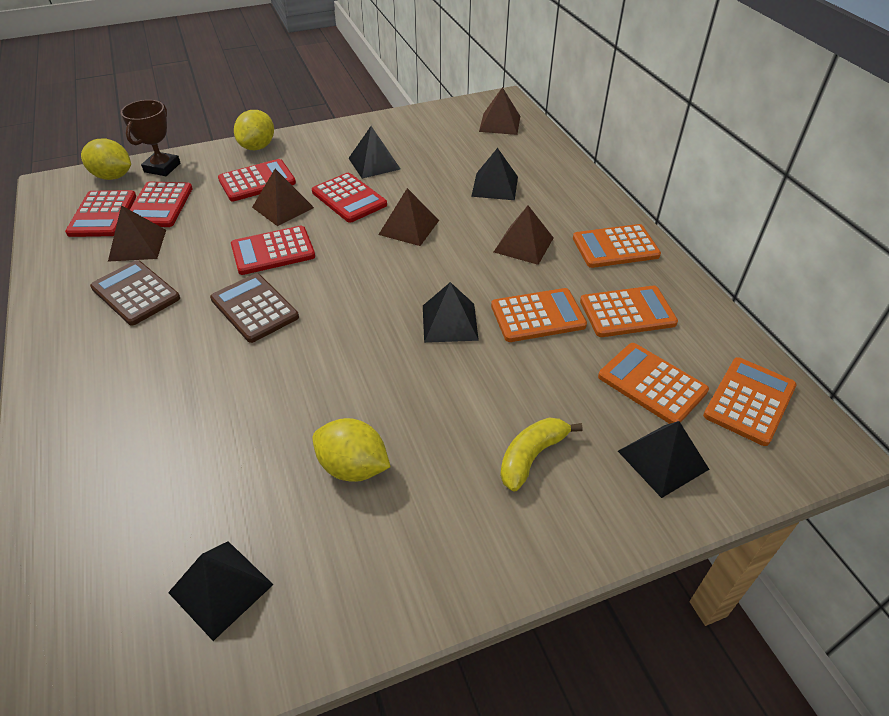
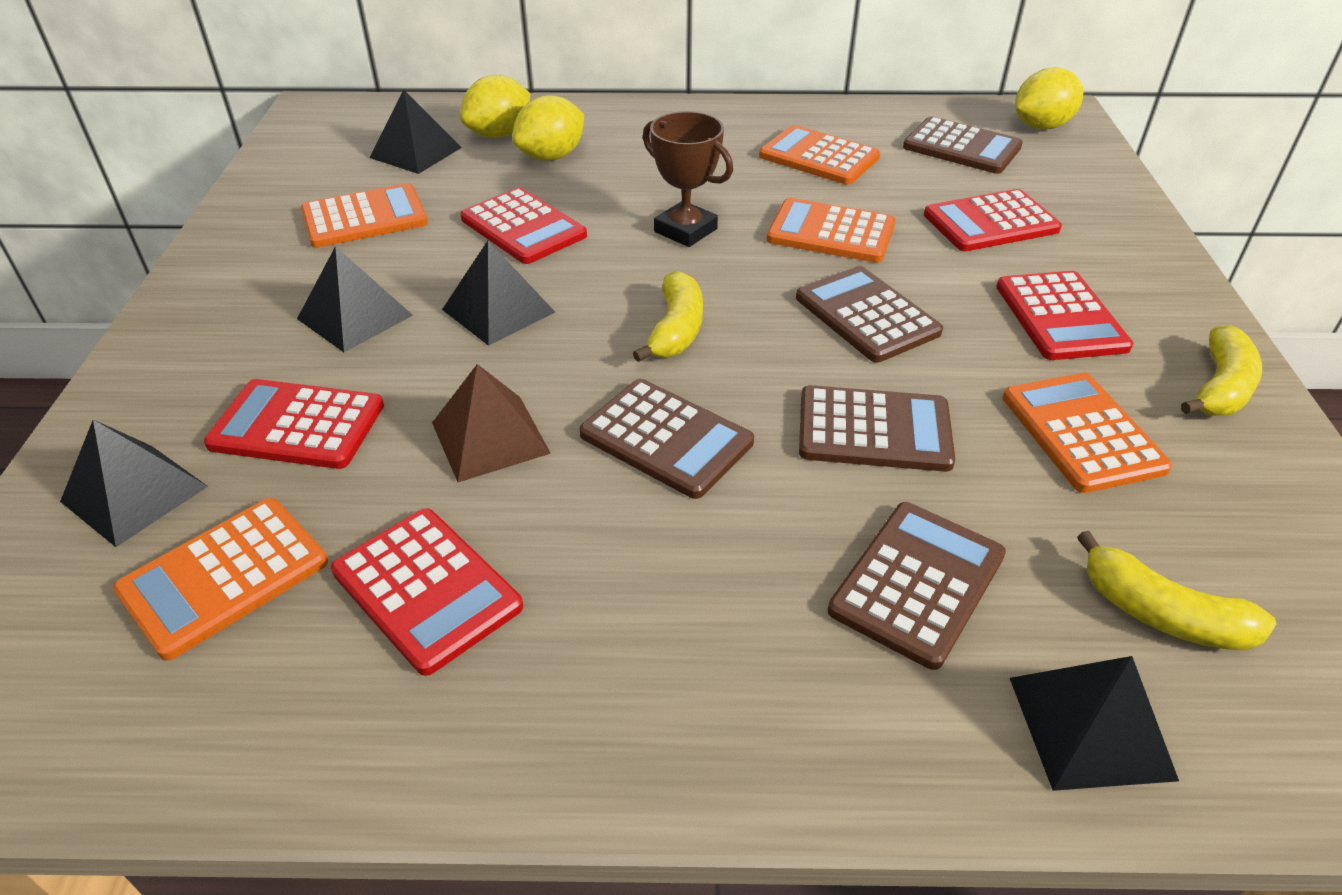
brown calculator: [90,260,180,325] [210,273,299,343] = 2 -> [580,379,754,499] [796,266,943,363] [799,385,955,472] [828,502,1006,670] [903,116,1023,174] = 5
brown pyramid: [108,205,166,262] [252,169,314,226] [378,188,439,246] [479,87,520,135] [494,205,553,265] = 5 -> [432,364,551,482] = 1
yellow banana: [500,418,582,492] = 1 -> [633,271,703,362] [1077,531,1276,651] [1181,325,1262,416] = 3

